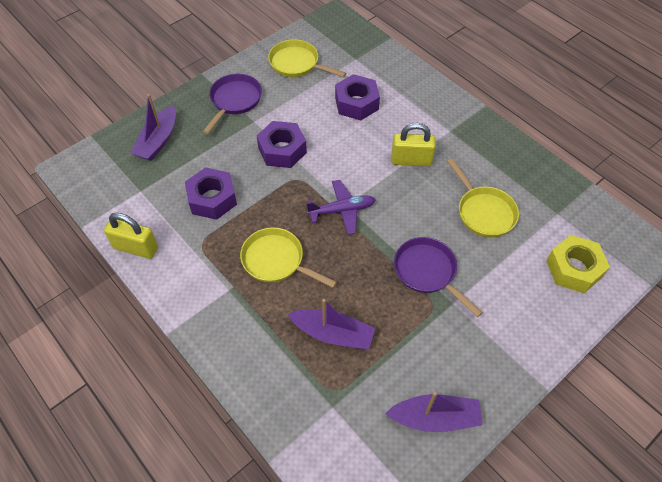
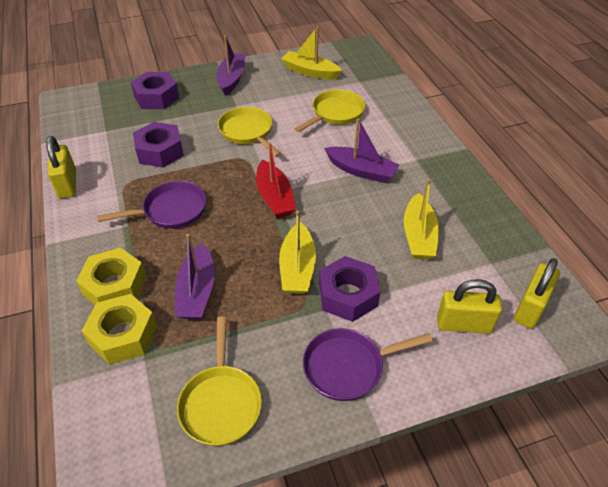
purple plane: [306,180,375,235] = 1 -> none = 0
red boat: none = 0 -> [256,142,296,218] = 1
yellow boat: none = 0 -> [279,210,316,294] [281,26,342,80] [404,179,439,259] = 3
yellow nut: [546,235,610,293] = 1 -> [76,248,146,305] [82,294,157,365] = 2
yellow padlock: [104,213,158,259] [391,123,436,166] = 2 -> [46,136,76,199] [437,279,502,334] [514,258,560,329] = 3

